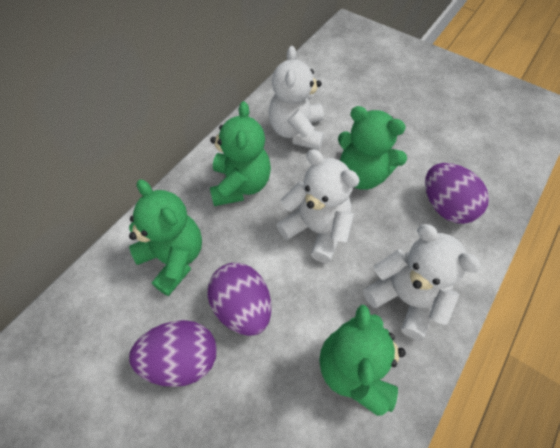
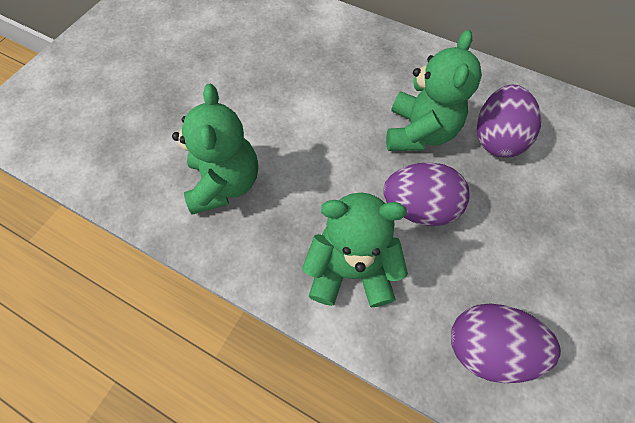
green teddy bear: [129,179,202,296] [210,101,271,206] [319,305,406,416] [338,106,407,190] = 4 -> [172,84,258,215] [302,193,408,307] [386,30,482,151] = 3
white teddy bear: [269,46,324,150] [276,149,360,263] [363,224,481,341] = 3 -> none = 0

